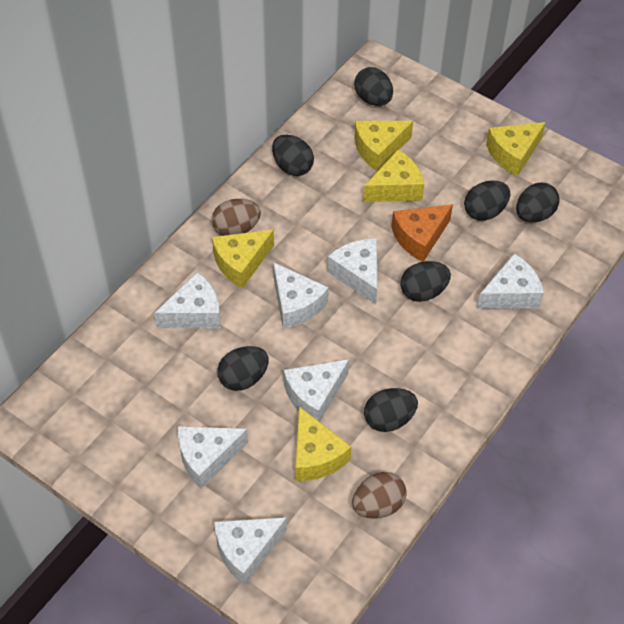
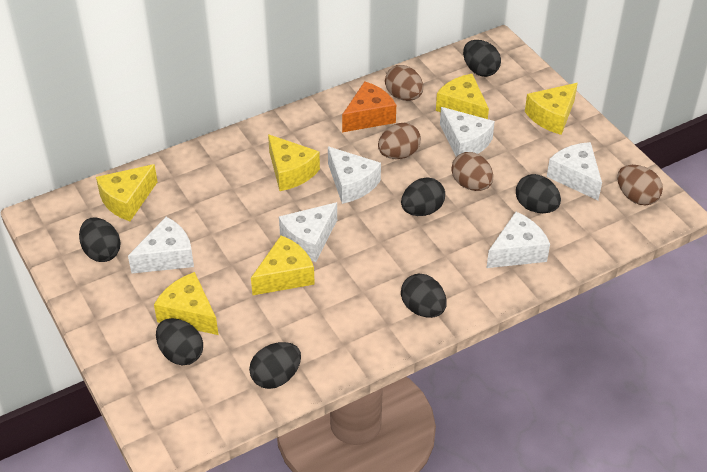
brown egg: [212,199,261,236] [352,472,407,519] = 2 -> [378,123,421,159] [385,65,423,101] [452,152,493,191] [617,165,663,206] = 4
white cheese: [154,272,221,328] [178,426,248,489] [214,517,287,585] [273,262,329,329] [284,359,349,422] [327,238,377,304] [477,253,544,309] = 7 -> [128,217,194,273] [279,202,337,262] [328,146,381,204] [440,107,495,157] [487,212,550,268] [547,142,602,200] = 6
yellow cheese: [212,230,274,289] [296,406,351,481] [354,121,413,171] [363,150,424,202] [486,122,546,176] = 5 -> [96,164,157,221] [154,272,218,335] [251,235,315,295] [268,134,320,191] [436,74,489,119] [525,83,578,135] = 6

